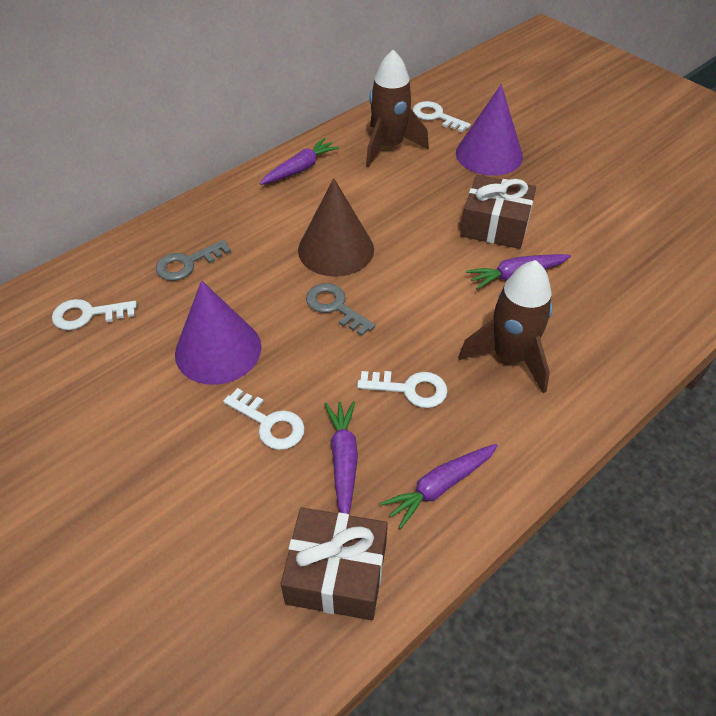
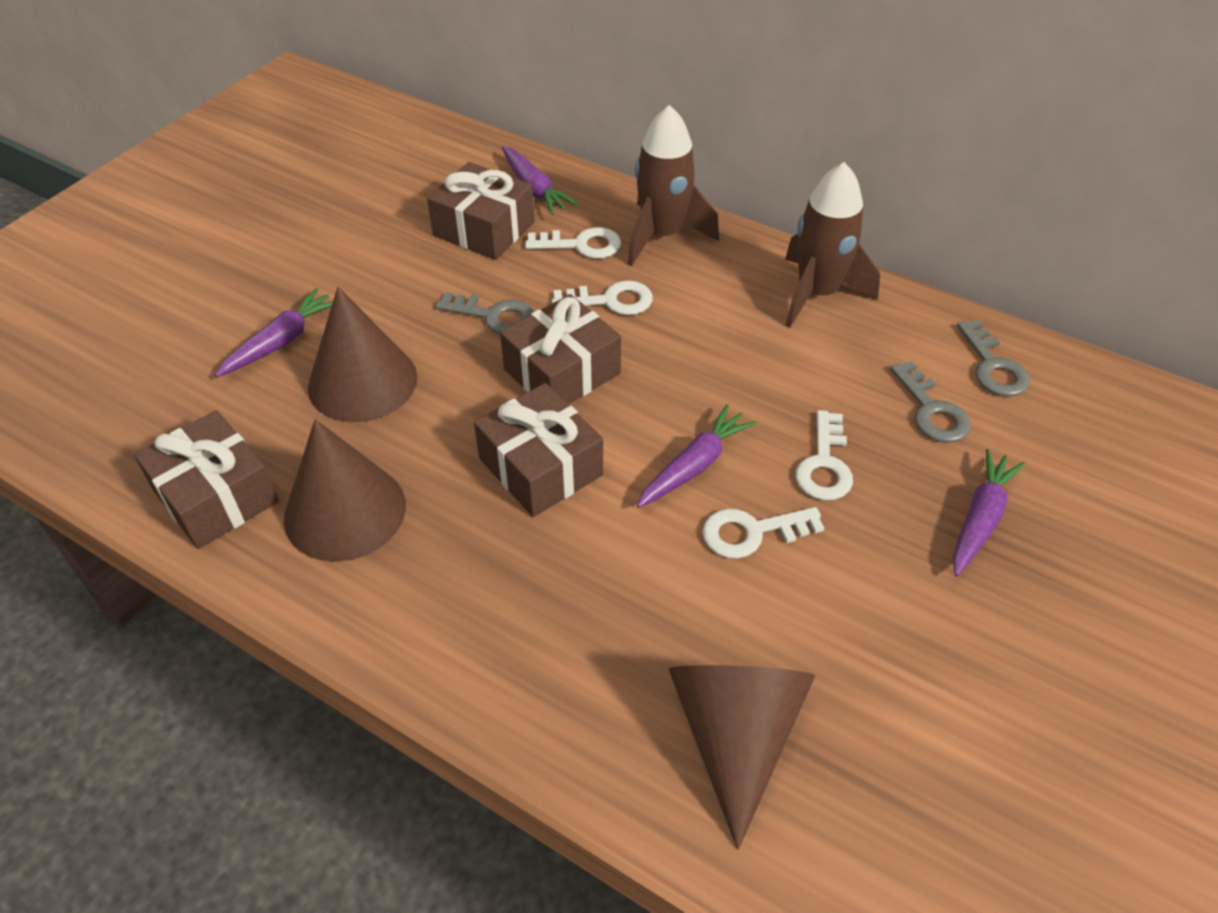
brown cone: [298,178,374,277] = 1 -> [284,419,406,562] [308,287,418,422] [669,665,815,850] = 3
brown gift: [281,507,388,620] [460,175,536,249] = 2 -> [134,410,279,549] [427,162,535,260] [474,383,603,517] [500,294,621,404] = 4
grey key: [156,240,231,281] [306,283,375,336] = 2 -> [435,292,534,334] [890,361,971,443] [957,320,1030,397] = 3
purple cone: [175,280,261,385] [456,84,523,176] = 2 -> none = 0

